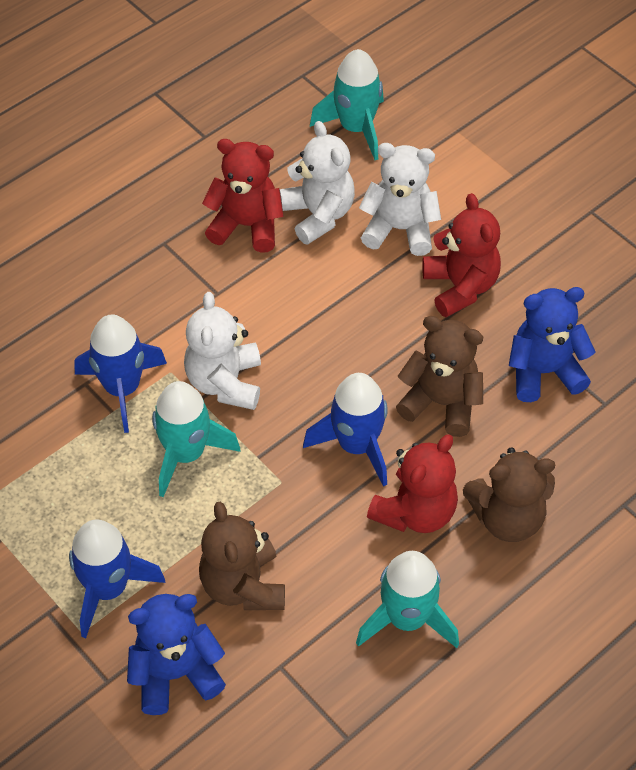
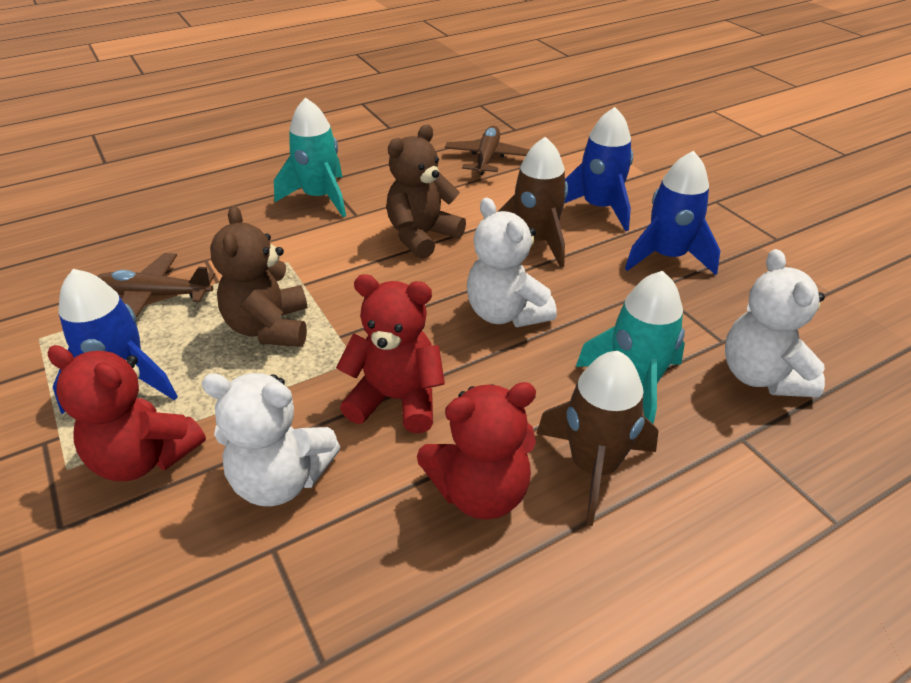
blue teddy bear: [127,594,226,715] [509,287,596,402] = 2 -> none = 0
brown plane: none = 0 -> [97,253,215,318] [445,125,529,175] = 2
brown rocket: none = 0 -> [497,137,568,268] [536,351,659,526] = 2
brown teddy bear: [199,502,285,610] [396,316,483,437] [463,447,555,542] = 3 -> [210,206,308,347] [386,124,466,259] = 2
turquoise rocket: [152,381,241,497] [310,49,384,160] [356,551,459,648] = 3 -> [274,98,346,217] [576,271,685,424] = 2

